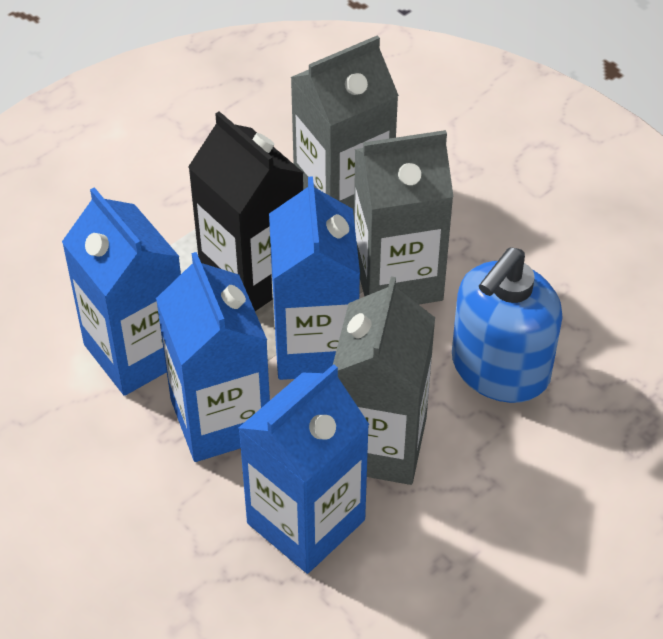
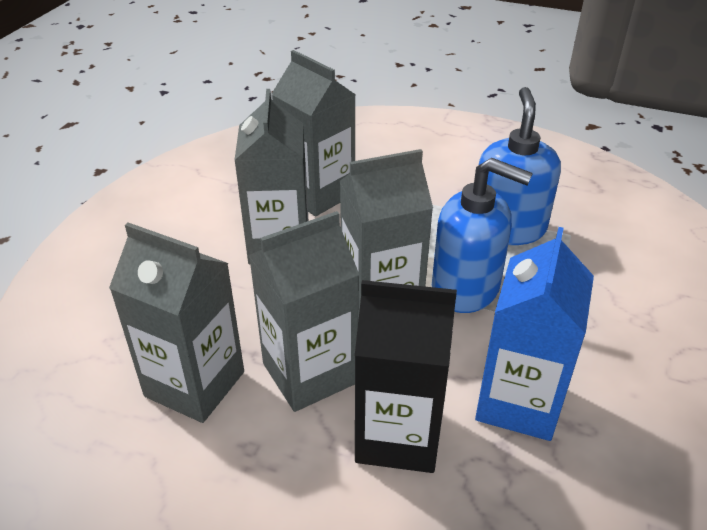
blue carton: [62,187,181,396] [156,252,270,462] [238,364,370,574] [269,176,360,380] = 4 -> [475,227,594,441] = 1
blue soap dispenser: [452,247,563,403] = 1 -> [432,158,533,313] [478,87,561,245] = 2
grey carton: [290,35,399,215] [333,276,435,485] [354,130,454,305] = 3 -> [109,223,244,423] [235,89,308,264] [249,211,359,412] [272,50,356,216] [340,149,433,320] = 5

